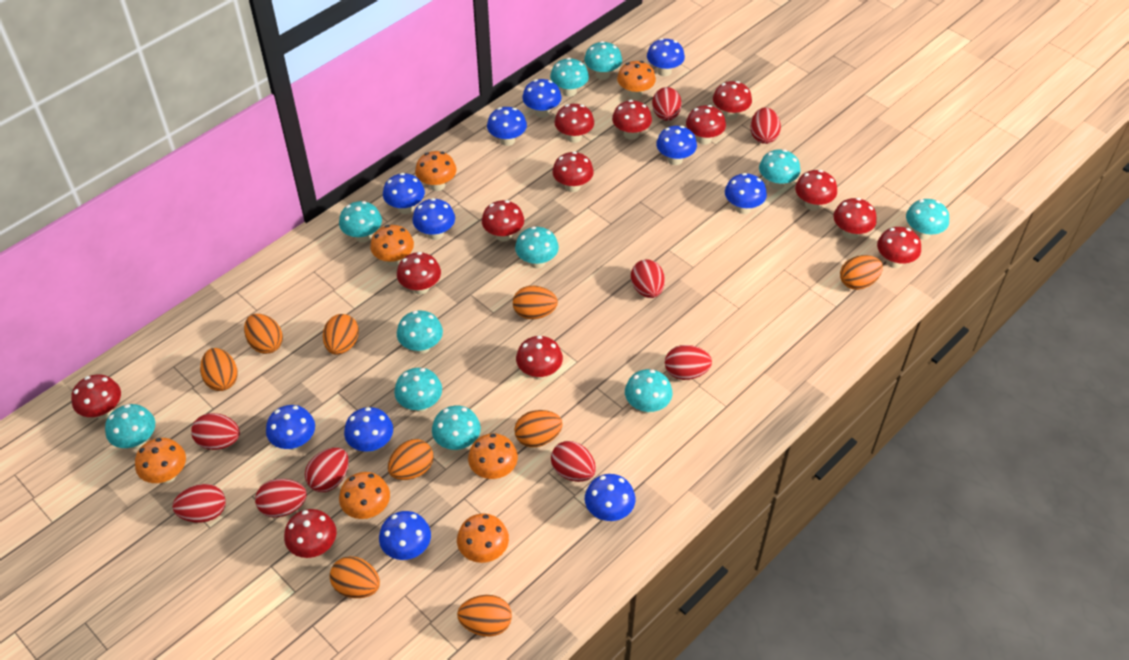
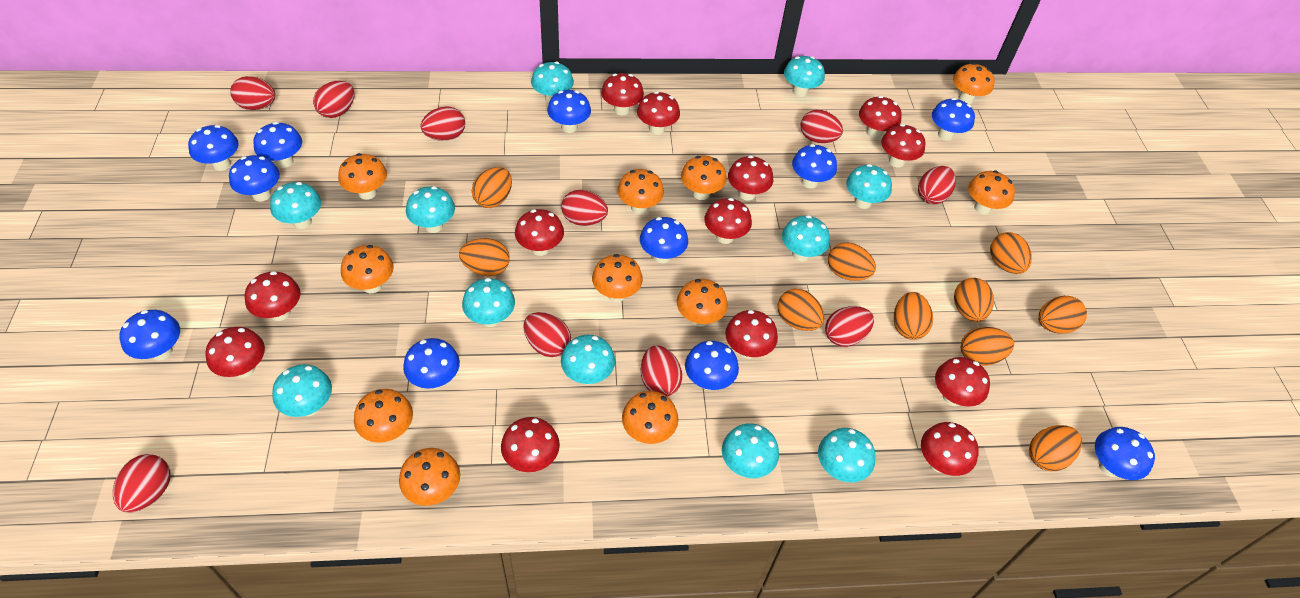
orange egg: [200,348,238,391] [244,314,283,354] [323,314,359,355] [329,556,380,598] [388,439,434,480] [457,595,512,637] [513,286,558,319] [514,410,563,447] [840,255,883,290] = 9 -> [459,238,510,276] [472,167,512,208] [778,289,825,331] [828,242,876,281] [894,292,933,340] [954,278,994,322] [961,327,1014,366] [990,232,1032,274] [1029,425,1082,471] [1038,296,1087,334] = 10
orange mushroom: [135,438,186,484] [339,472,390,519] [370,225,414,266] [415,151,457,191] [457,513,509,563] [468,434,518,479] [617,61,656,99] = 7 -> [338,153,387,200] [341,245,394,293] [354,389,413,443] [399,448,460,506] [592,254,643,302] [617,169,664,214] [622,391,678,444] [677,279,728,327] [681,156,727,200] [953,63,995,104] [968,171,1015,215] = 11
red egg: [172,484,226,522] [191,413,240,450] [255,479,307,517] [305,447,349,492] [551,441,596,482] [631,259,665,298] [652,87,682,121] [665,345,712,380] [750,107,781,144] = 9 -> [113,454,170,512] [230,76,275,110] [313,81,355,118] [421,106,465,141] [523,312,571,357] [561,190,608,226] [641,345,682,396] [801,110,843,143] [825,306,874,347] [918,166,956,204] = 10

